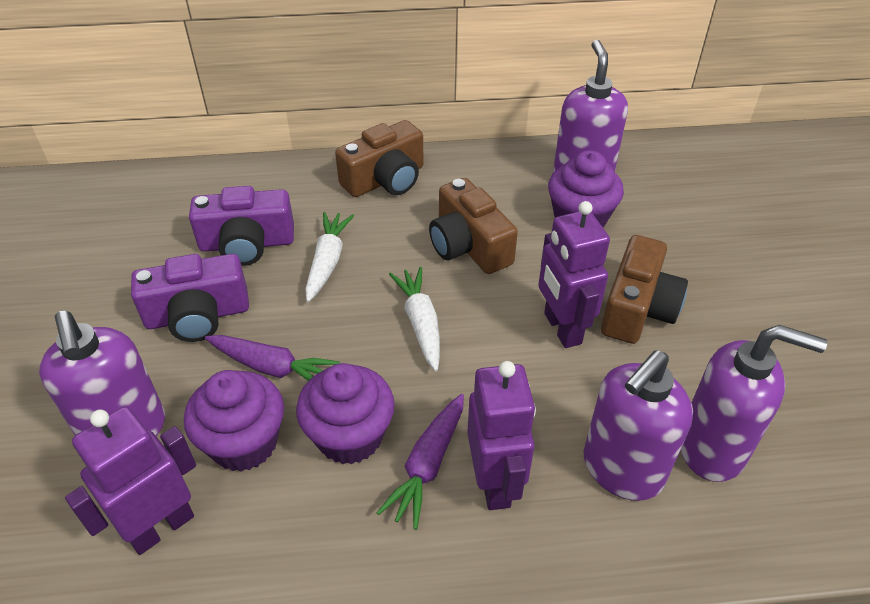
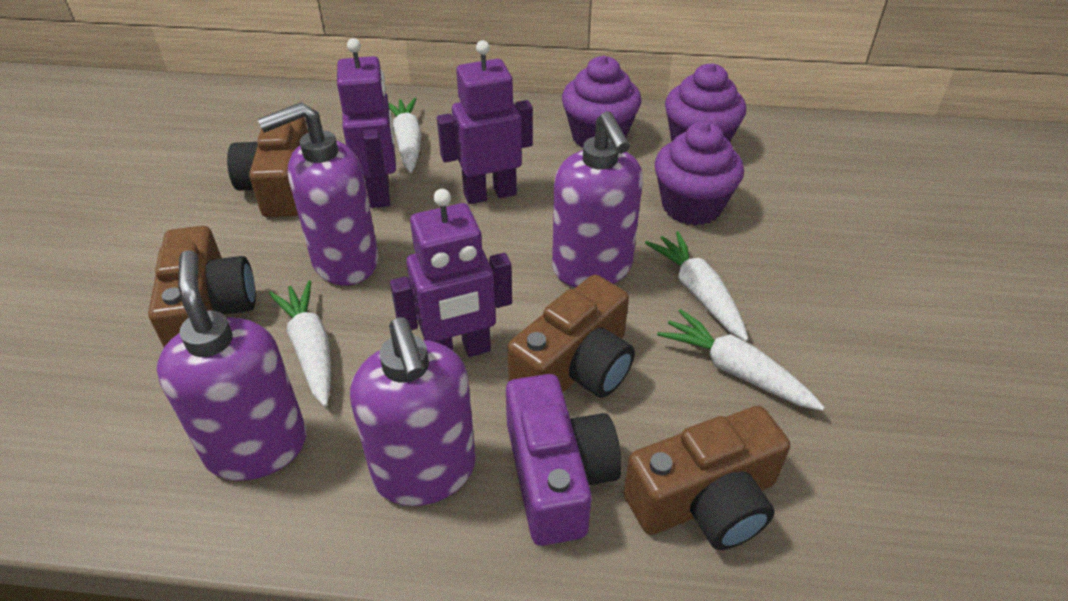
brown camera: [335,120,424,197] [429,178,518,274] [601,235,688,344] = 3 -> [148,226,256,347] [227,117,308,217] [507,275,635,398] [624,406,790,550] = 4
purple camera: [131,254,249,342] [189,186,294,266] = 2 -> [506,374,622,546] = 1
purple carrot: [205,335,340,381] [376,394,464,530] = 2 -> none = 0
white carrot: [305,212,354,302] [389,267,440,371] = 2 -> [269,280,331,407] [388,98,422,173] [645,231,748,341] [657,309,825,411] = 4

